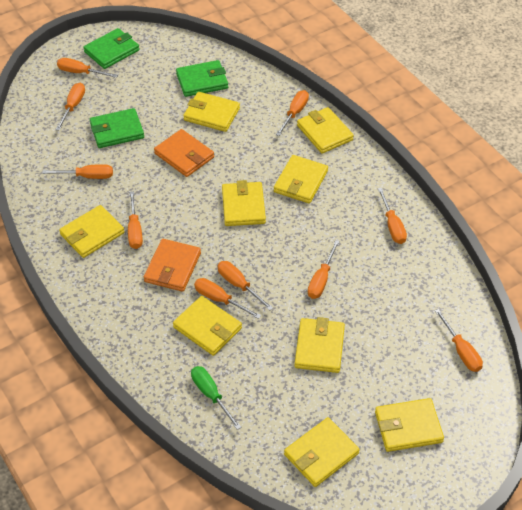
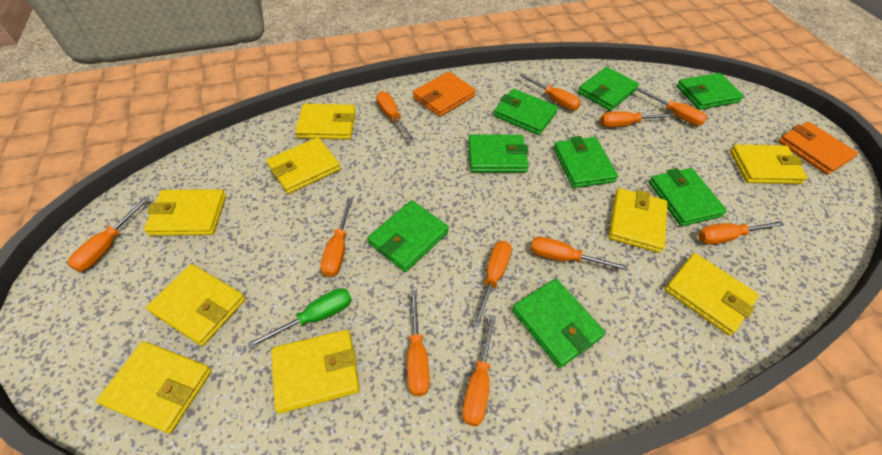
green wallet: [83,28,139,69] [90,108,144,148] [176,60,228,97] = 3 -> [367,200,449,272] [468,134,529,173] [494,89,558,135] [512,278,606,368] [553,136,618,188] [578,67,639,111] [649,168,727,226] [677,73,744,110] = 8
orange screwdriver: [42,164,113,179] [56,83,85,131] [57,58,118,78] [128,191,143,249] [194,278,261,319] [218,261,273,311] [276,90,309,136] [308,240,340,299] [378,188,407,244] [435,309,483,372] = 10 -> [68,197,150,272] [320,198,353,277] [376,91,414,141] [407,290,430,396] [462,315,496,426] [472,241,512,328] [519,73,581,110] [530,237,628,271] [600,111,674,127] [636,88,707,126] [698,221,784,245] = 11

